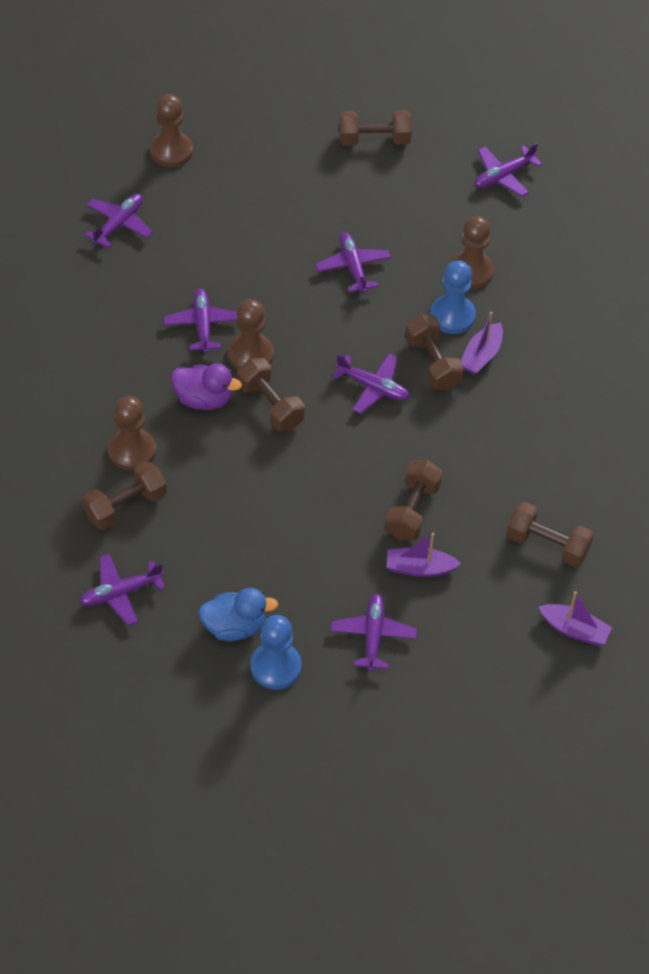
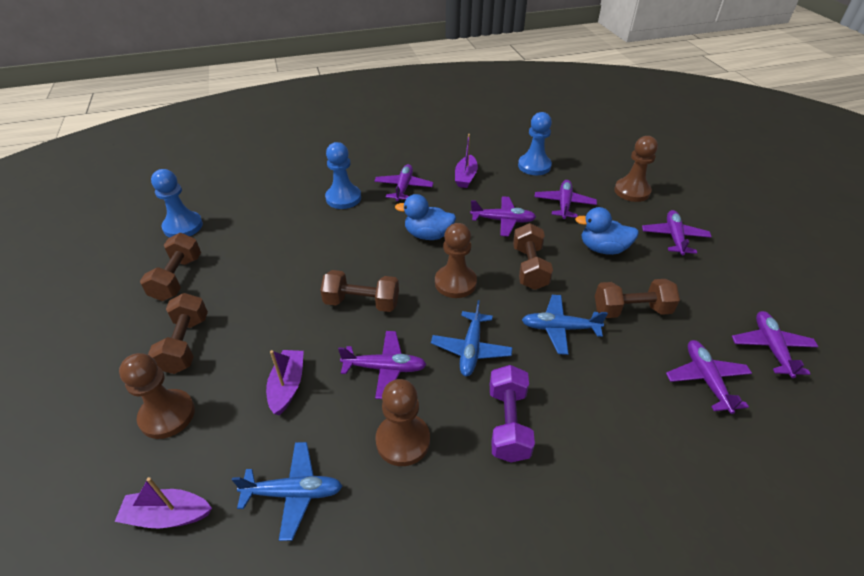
blue duck: [198,588,278,641] = 1 -> [395,194,456,240] [575,207,639,255] = 2
blue pawn: [251,615,302,690] [430,260,476,334] = 2 -> [151,169,203,238] [325,142,361,209] [518,112,552,175] = 3
blue plane: none = 0 -> [232,442,343,541] [431,300,513,376] [522,295,608,355] = 3
brown dumbbell: [82,462,167,530] [237,358,305,432] [339,110,412,146] [385,460,443,540] [405,314,464,390] [506,502,594,567] = 6 -> [140,233,201,301] [148,293,208,374] [320,270,399,312] [513,223,553,290] [595,279,680,318] = 5
purple duck: [171,363,242,410] = 1 -> none = 0
purple dumbbell: none = 0 -> [490,365,535,462] = 1

